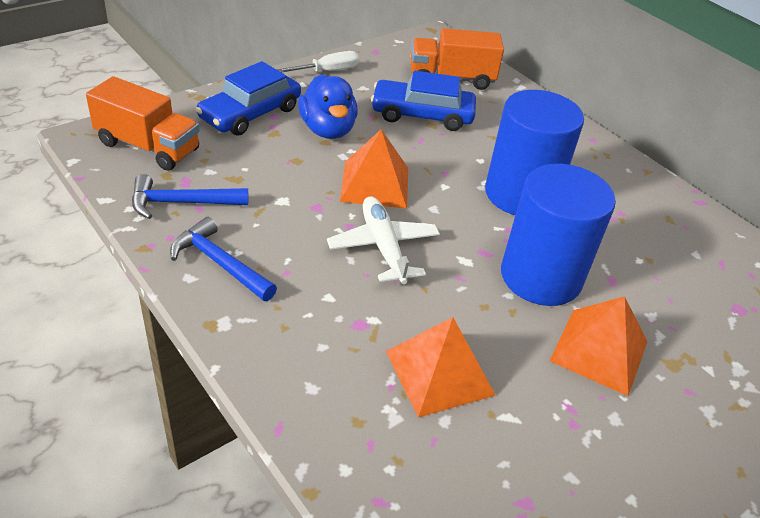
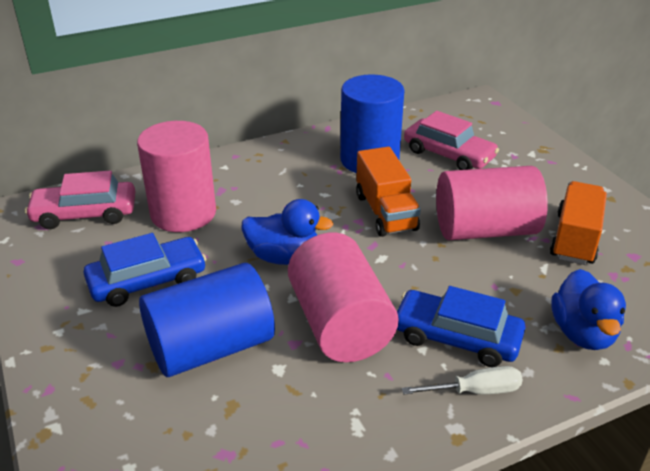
blue duck: [298,74,358,139] = 1 -> [242,199,333,265] [551,269,626,350] = 2
blue hammer: [132,174,248,219] [170,217,277,301] = 2 -> none = 0
orange pyramid: [340,129,408,209] [386,317,496,418] [550,296,648,396] = 3 -> none = 0
pink car: none = 0 -> [25,170,136,229] [404,111,499,170] = 2
pink cylinder: none = 0 -> [137,121,216,232] [288,233,398,362] [436,166,548,240] = 3
white plane: [327,196,440,284] = 1 -> none = 0

